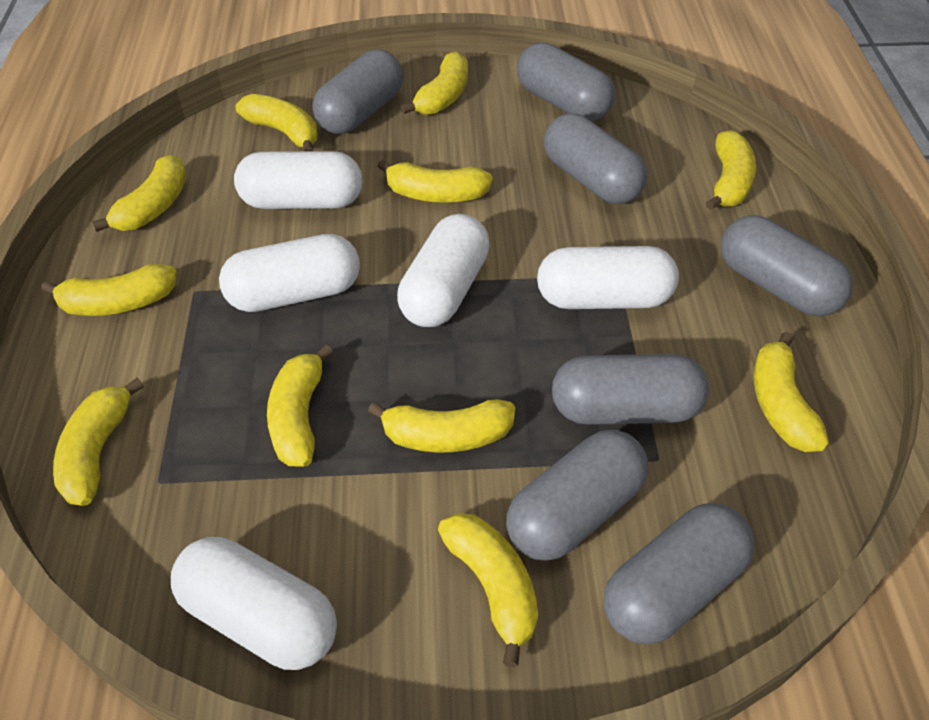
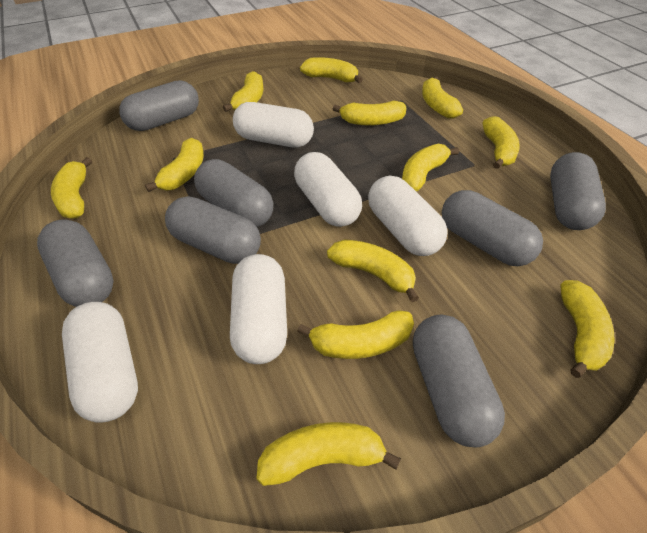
yellow banana: [41,264,177,316] [53,378,144,506] [92,155,187,232] [236,94,318,151] [267,345,333,467] [368,399,515,452] [377,160,493,202] [401,51,468,115] [438,513,538,667] [706,130,756,210] [754,332,829,452] = 11 -> [51,157,92,219] [145,138,204,192] [223,71,264,112] [256,422,401,486] [297,310,414,359] [300,57,363,83] [327,239,419,302] [333,100,406,126] [402,144,459,191] [422,76,463,119] [482,116,520,169] [560,280,615,378] = 12

